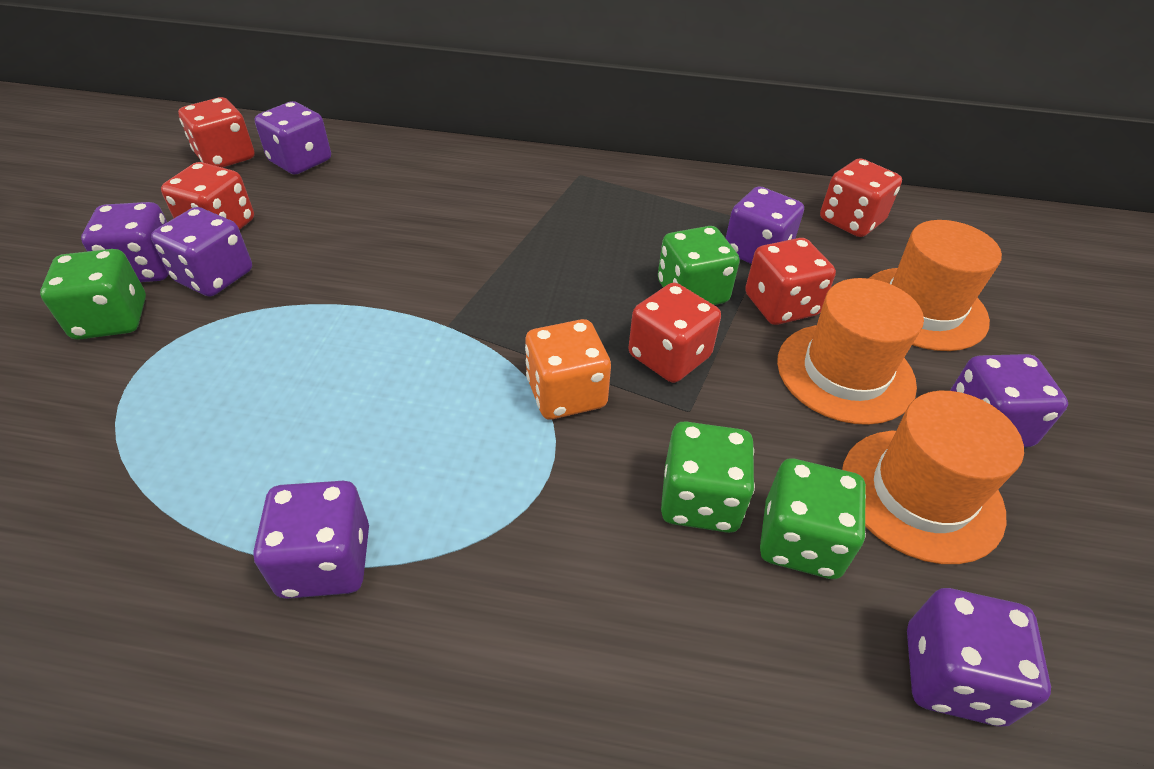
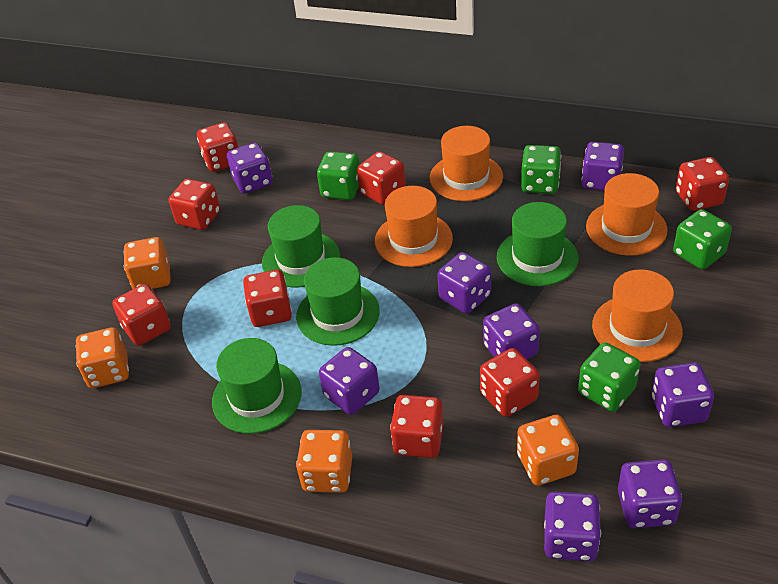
green hat: none = 0 -> [212,338,302,434] [262,205,340,288] [296,257,380,346] [497,202,578,286] = 4
orange dice: [525,319,611,419] = 1 -> [76,327,129,388] [124,237,171,289] [296,430,352,493] [517,415,579,486] = 4
orange hat: [777,278,924,425] [842,391,1024,564] [868,220,1002,351] = 3 -> [375,186,453,267] [430,126,503,201] [586,173,667,256] [592,269,683,362] = 4
purple dice: [81,202,169,282] [151,207,252,297] [253,481,369,599] [255,101,331,174] [726,186,804,264] [907,588,1051,726] [950,354,1068,448] = 7 -> [227,142,273,194] [319,347,380,415] [437,252,491,314] [483,303,540,359] [544,491,601,561] [582,142,624,191] [618,459,682,528] [652,362,714,427] = 8
red dice: [161,162,254,230] [178,97,255,168] [628,283,721,383] [745,238,836,325] [820,158,902,237] = 5 -> [112,284,171,346] [169,179,220,230] [197,122,238,172] [243,270,292,327] [357,151,406,205] [390,395,443,458] [480,348,540,417] [676,157,729,211] = 8

